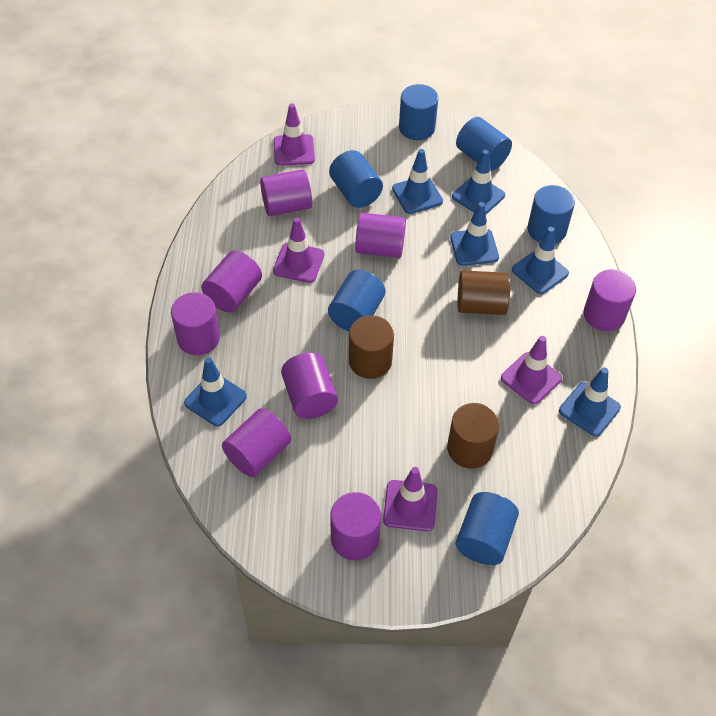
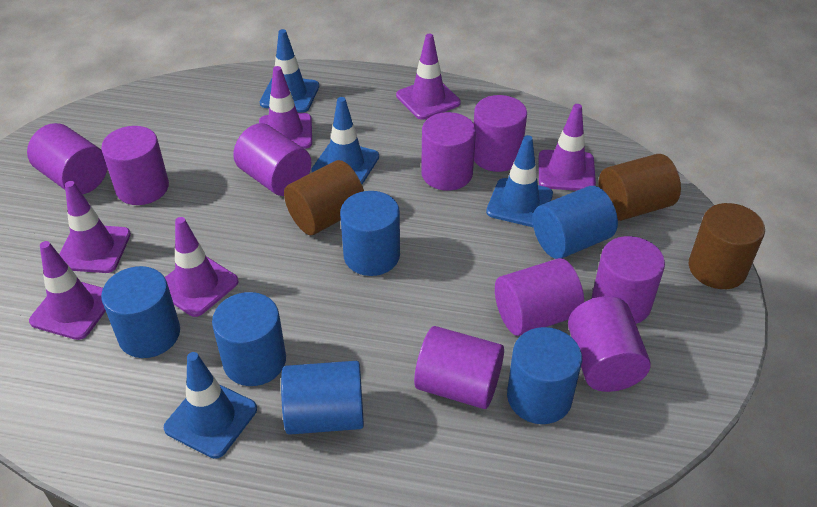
blue traffic cone: [184,357,247,426] [392,149,443,214] [450,202,499,266] [452,150,505,214] [512,227,569,294] [559,367,621,436] = 6 -> [164,352,257,459] [260,29,319,113] [311,97,379,184] [486,135,553,227] = 4
purple cylinder: [171,292,220,355] [201,251,262,313] [222,408,291,477] [260,169,312,216] [281,352,338,419] [330,492,381,560] [355,213,406,258] [584,270,636,331] = 8 -> [27,123,107,194] [101,126,169,205] [233,123,311,196] [414,326,504,409] [421,112,476,191] [474,95,527,172] [495,258,584,336] [568,296,651,392] [591,236,665,324] = 9
purple traffic cone: [273,217,324,283] [274,103,315,166] [383,467,438,531] [501,336,562,405] = 4 -> [29,241,106,340] [59,181,131,273] [165,217,239,317] [259,66,312,149] [396,34,461,120] [539,104,596,191] = 6

